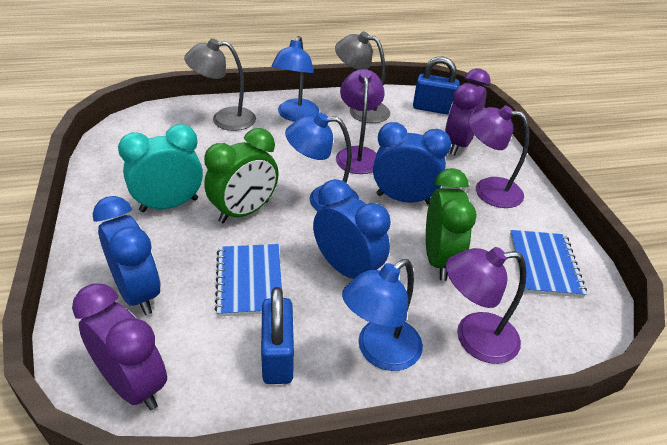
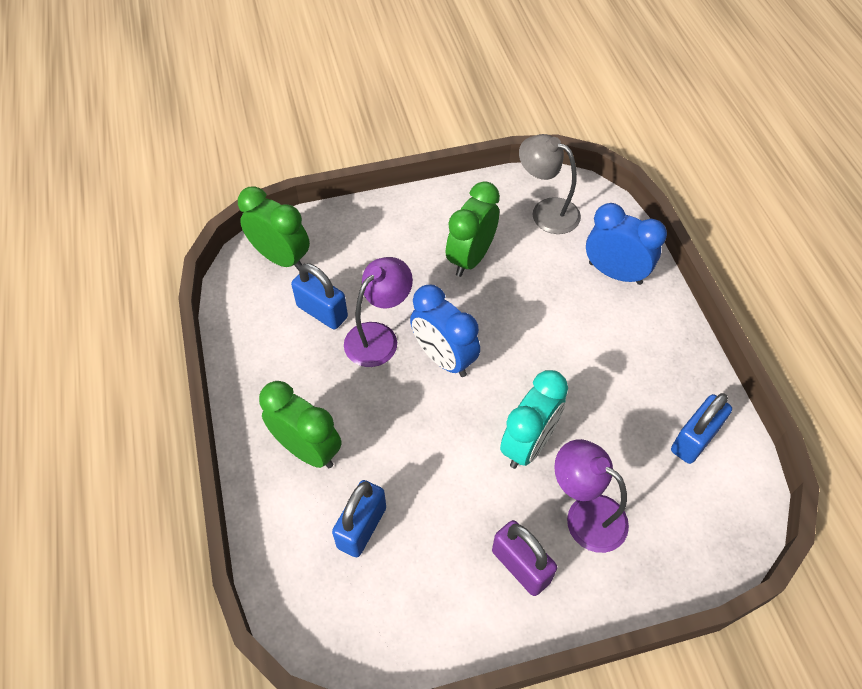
blue clock: [93,196,161,315] [313,179,391,279] [373,122,451,204] = 3 -> [410,285,480,377] [586,203,667,285] = 2
blue lamp: [271,36,319,121] [285,113,359,211] [342,259,423,371] = 3 -> none = 0
blue notebook: [215,244,282,317] [510,230,587,297] = 2 -> none = 0
blue padlock: [261,287,294,384] [413,57,460,115] = 2 -> [291,263,348,329] [332,480,386,557] [671,393,732,464] = 3
green clock: [204,128,279,223] [426,168,477,281] = 2 -> [238,186,310,270] [259,381,342,468] [446,181,500,277] = 3
grey lamp: [184,38,256,131] [335,31,390,123] = 2 -> [519,134,581,234] = 1
purple clock: [72,284,167,410] [445,68,491,155] = 2 -> none = 0
purple lamp: [336,69,385,174] [446,247,526,364] [468,105,529,208] = 3 -> [344,257,413,367] [554,439,629,553] = 2
purple padlock: none = 0 -> [492,520,557,596] = 1

